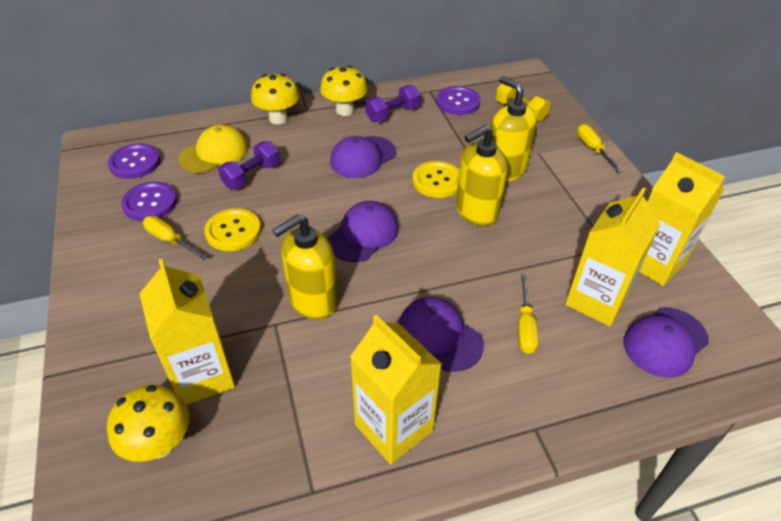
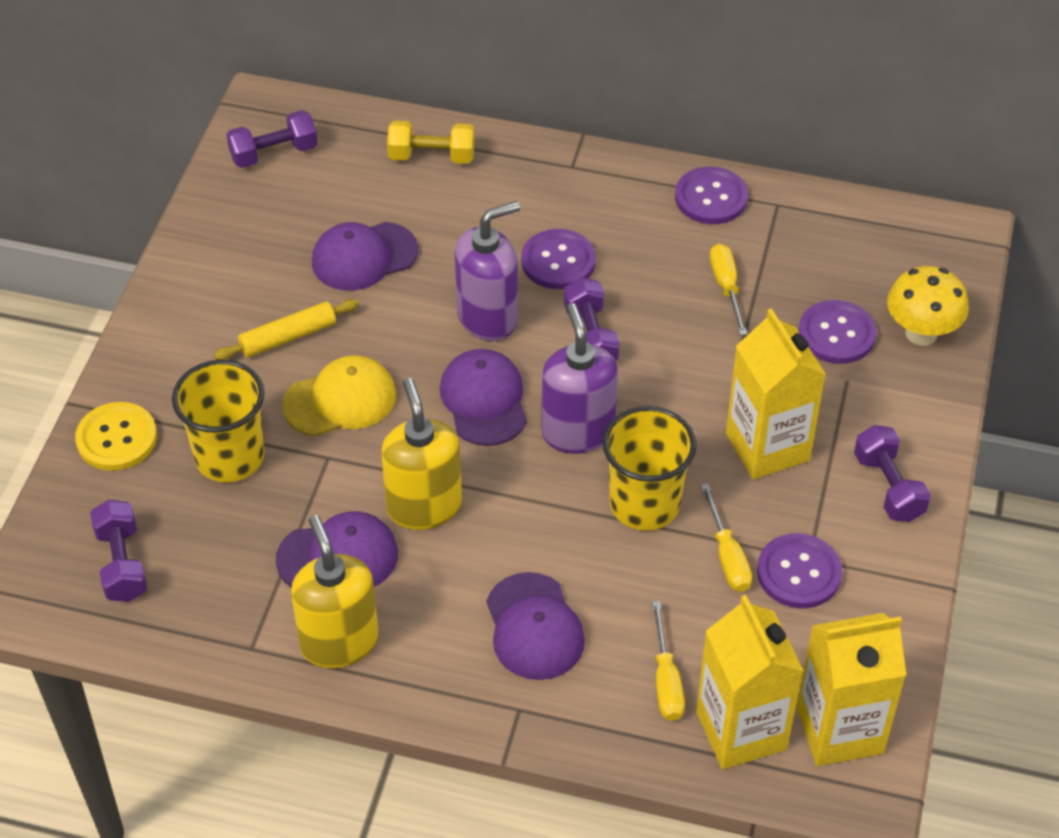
purple button: [108,143,161,179] [121,181,177,221] [436,86,481,115] = 3 -> [521,229,596,289] [675,167,748,224] [757,533,842,609] [799,300,877,364] = 4
purple dumbbell: [218,141,280,189] [365,85,421,122] = 2 -> [90,500,147,602] [226,110,318,168] [564,277,620,361] [854,425,931,522] = 4
purple soap dispenser: none = 0 -> [455,201,520,341] [541,303,618,454] = 2
yellow button: [204,208,261,251] [413,161,460,198] = 2 -> [75,402,157,471] = 1
yellow carton: [139,259,235,405] [350,315,441,464] [565,188,660,327] [639,152,725,286] = 4 -> [696,595,803,769] [726,308,826,479] [797,613,906,766] = 3
yellow cup: none = 0 -> [172,360,264,482] [602,406,696,531] = 2
yellow mushroom: [107,385,189,462] [251,74,300,124] [320,66,368,116] = 3 -> [887,266,969,346] = 1
yellow rolling pin: none = 0 -> [214,299,359,360] = 1
yellow soap dispenser: [273,214,338,319] [456,125,508,226] [491,76,537,182] = 3 -> [291,515,379,668] [381,378,462,530] = 2

